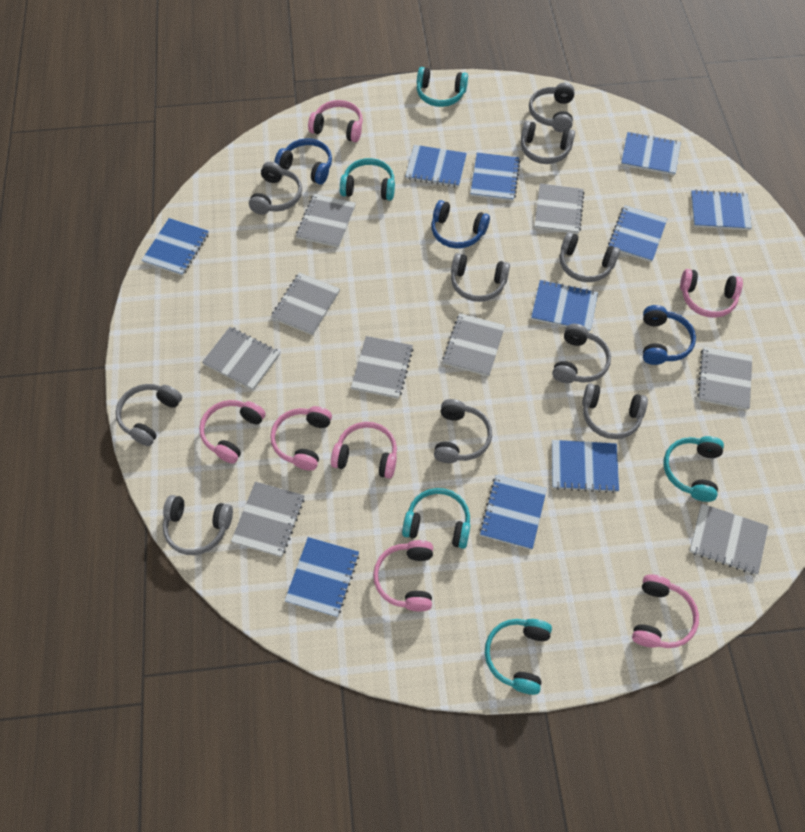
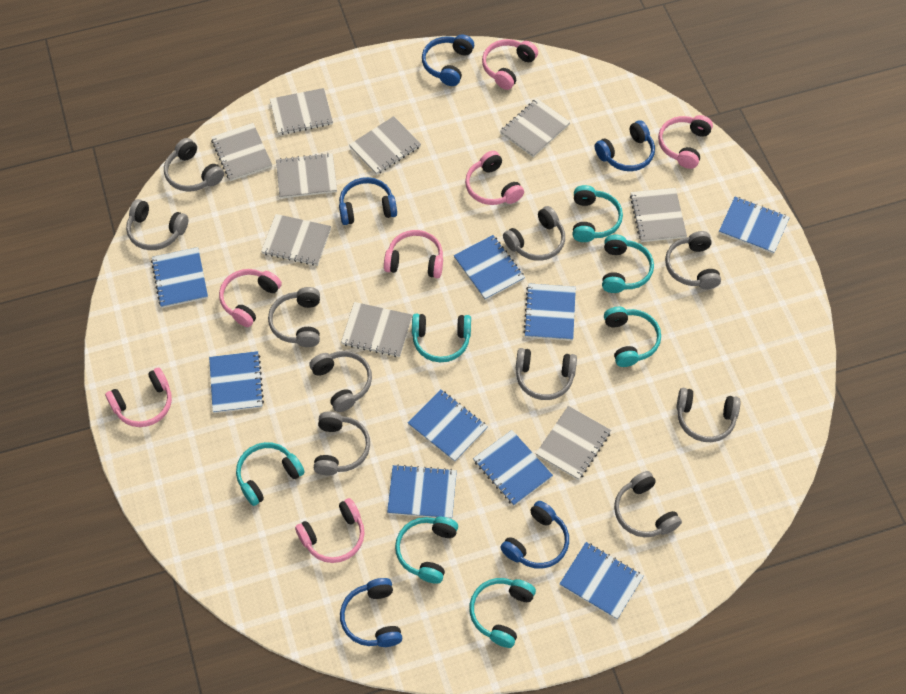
blue headphones: [275,138,332,185] [431,200,490,248] [643,305,696,365] = 3 -> [339,177,397,225] [340,578,402,647] [422,34,474,86] [500,501,569,569] [595,120,655,171] = 5
blue notebook: [142,218,209,276] [285,537,359,617] [405,145,467,187] [470,153,520,201] [479,475,547,550] [531,280,598,332] [552,440,619,493] [608,205,668,262] [621,132,681,175] [691,190,752,230] = 10 -> [151,247,208,308] [209,351,264,413] [387,464,457,519] [408,389,488,462] [454,235,525,300] [473,430,553,506] [523,283,576,341] [559,542,643,620] [719,197,790,254] = 9
turquoise headphones: [340,158,395,201] [402,488,470,549] [417,67,468,107] [485,619,552,695] [664,436,724,502] = 5 -> [236,442,305,506] [395,517,458,584] [412,314,471,362] [469,578,536,648] [573,185,623,242] [602,235,654,293] [604,307,661,367] = 7

